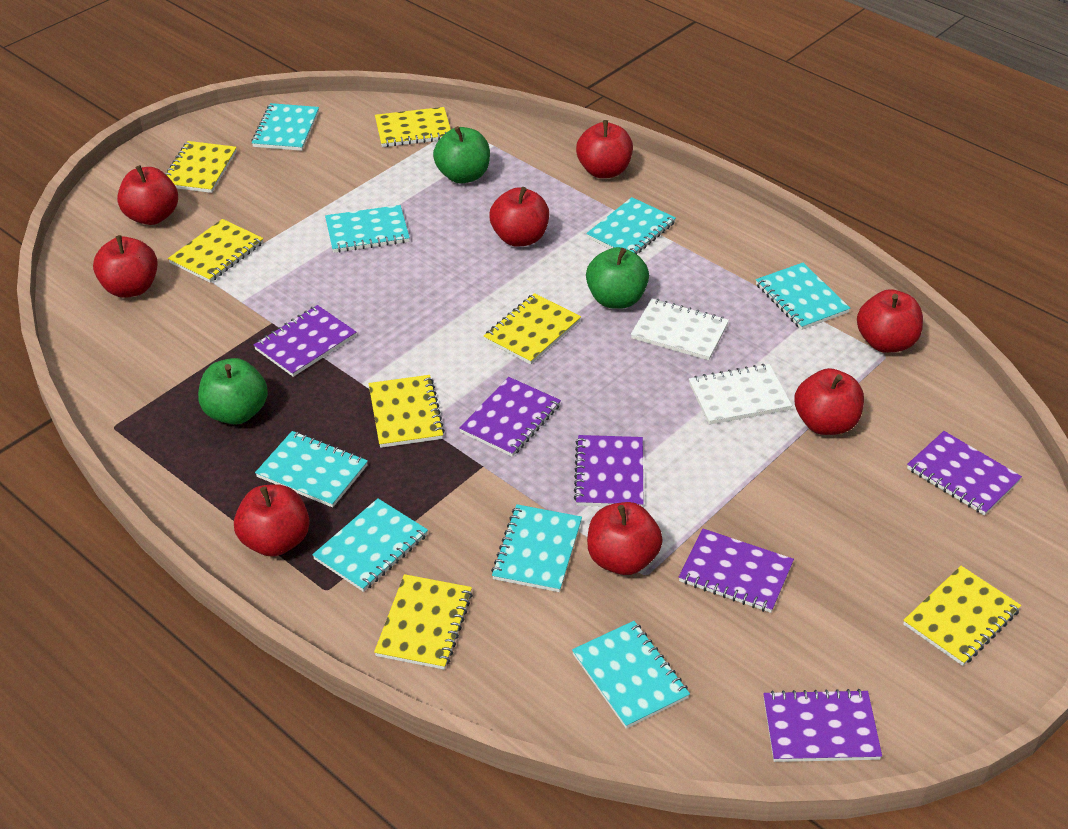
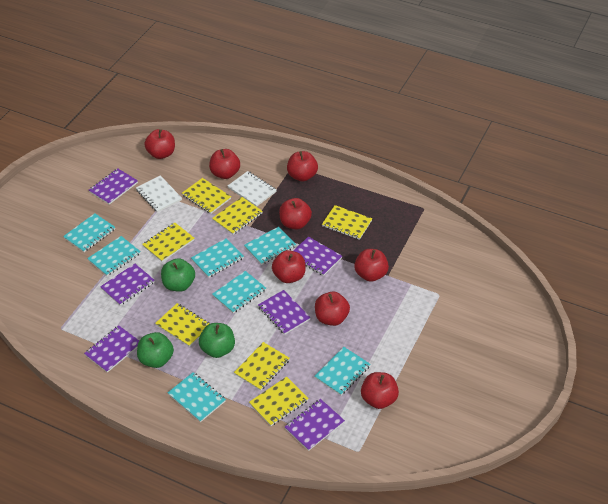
turquoise notebook: [251,103,319,151] [255,431,368,508] [312,498,428,592] [325,205,410,253] [491,504,582,592] [572,621,690,729] [586,197,676,254] [756,263,850,330] = 8 -> [63,213,115,252] [87,236,141,276] [168,372,226,422] [191,239,244,278] [212,271,266,313] [244,227,297,265] [315,347,370,395] = 7

